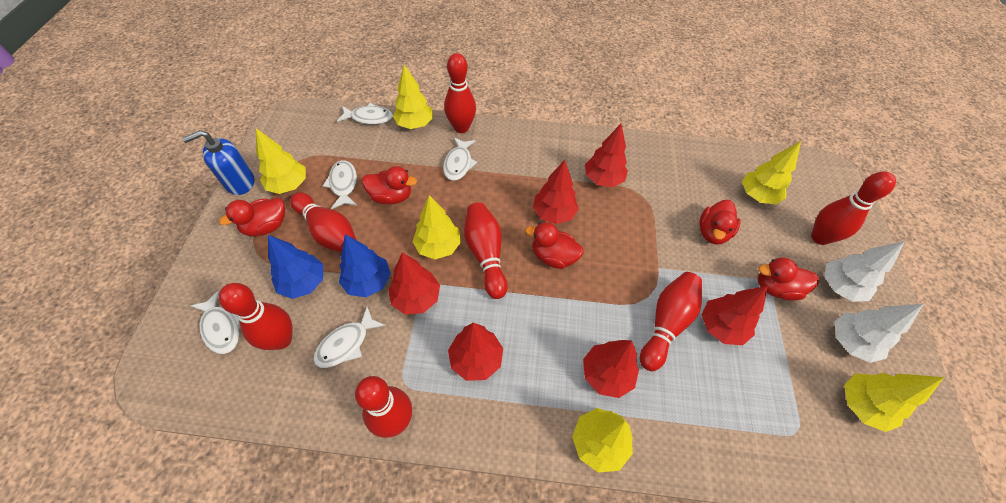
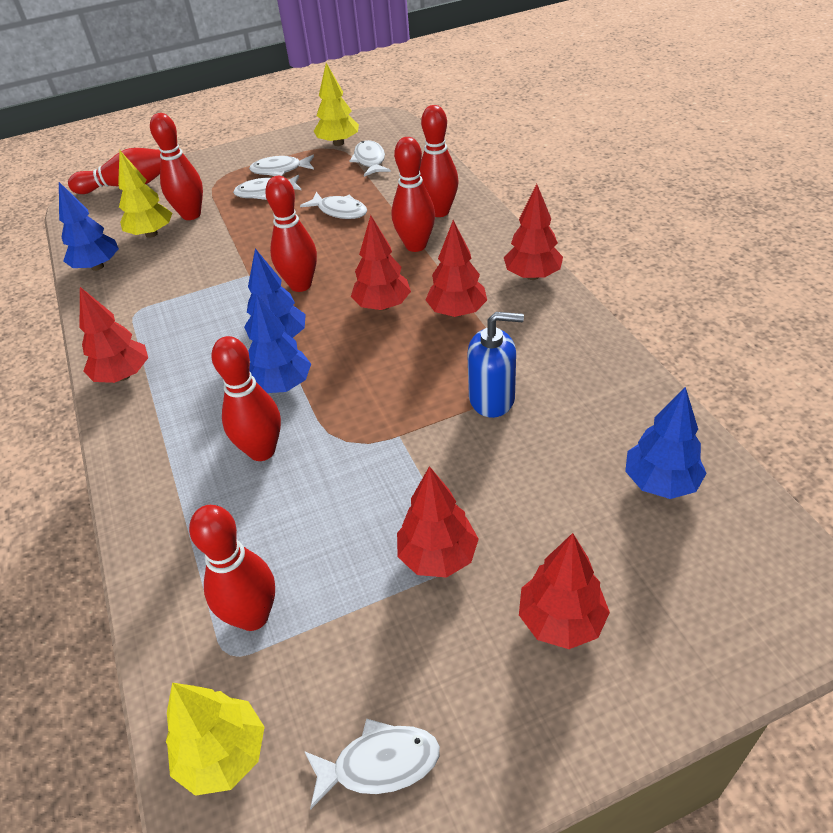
blue tree: [268,235,323,299] [339,234,391,297] = 2 -> [59,182,119,271] [244,248,306,340] [248,294,311,393] [625,387,707,499] = 4
red duck: [219,198,285,236] [362,166,417,204] [525,222,584,269] [699,200,741,245] [758,257,819,301] = 5 -> none = 0
white tree: [824,241,905,302] [835,304,924,363] = 2 -> none = 0
yellow tree: [256,128,306,194] [393,65,433,129] [412,195,461,259] [572,408,633,473] [742,141,801,204] [844,373,944,432] = 6 -> [118,151,172,238] [166,683,265,796] [314,63,359,146] = 3

